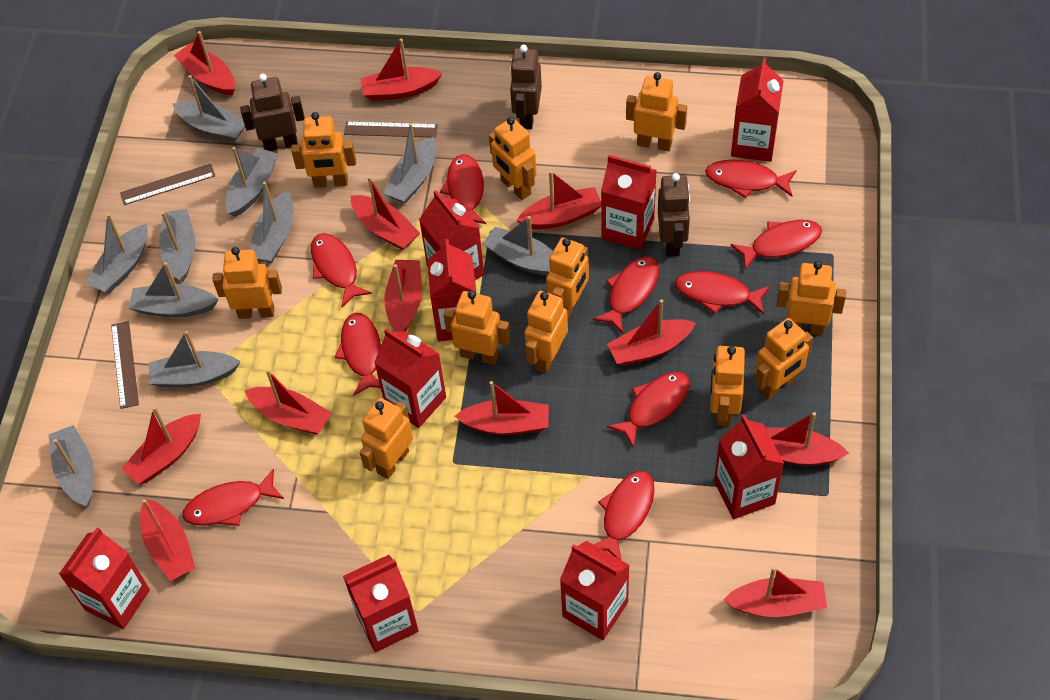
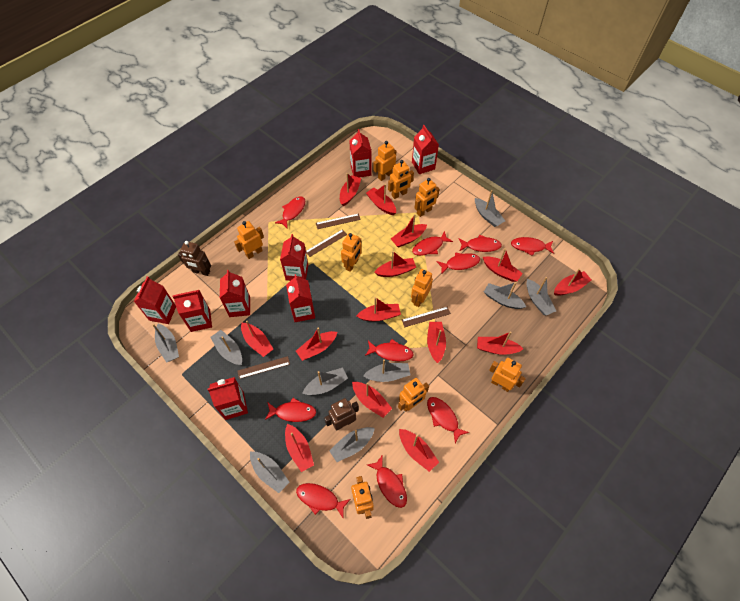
brown robot: [240,74,305,151] [510,45,542,130] [658,173,690,257] = 3 -> [178,241,211,276] [324,398,359,430] = 2
brown ruler: [111,321,139,409] [120,164,215,205] [344,121,438,138] = 3 -> [237,356,290,379] [306,229,347,257] [316,214,361,229] [402,307,451,327] = 4
grey boat: [49,425,94,506] [85,213,148,293] [128,262,218,318] [149,331,241,387] [159,209,195,282] [173,75,245,142] [225,147,278,217] [250,182,293,263] [383,123,437,203] [483,216,553,276] = 10 -> [152,324,179,362] [210,330,242,365] [250,452,290,493] [302,368,348,395] [329,427,375,462] [363,359,410,382] [475,190,505,227] [484,282,526,309] [526,277,556,315] = 9
orange robot: [212,247,282,319] [291,112,356,188] [360,398,413,479] [444,290,510,365] [489,117,537,200] [524,291,568,373] [546,237,589,318] [626,72,687,151] [710,346,745,426] [755,318,813,399] [776,261,846,335] = 11 -> [234,221,264,259] [341,233,362,272] [351,476,374,519] [373,141,396,181] [388,160,414,199] [398,378,429,412] [411,269,433,307] [415,178,440,217] [489,358,526,392] = 9
red boat: [121,407,201,484] [140,499,195,581] [174,31,235,95] [245,369,331,435] [350,176,420,250] [360,38,443,101] [385,260,422,332] [455,381,549,435] [516,171,601,229] [607,299,696,366] [723,567,827,617] [766,412,849,466] = 12 -> [241,321,273,357] [285,424,314,472] [296,327,337,361] [340,173,361,206] [352,382,392,418] [356,297,401,321] [366,184,396,215] [374,251,416,277] [391,214,427,248] [399,429,439,472] [427,322,446,363] [477,331,523,355] [483,248,523,282] [554,269,591,296] = 14
red carton: [59,527,150,629] [343,555,419,652] [374,328,446,428] [419,190,484,280] [427,239,477,341] [560,541,630,640] [601,155,657,250] [714,415,784,519] [731,58,783,162] = 9 -> [134,276,176,324] [172,290,212,332] [207,377,248,420] [220,270,250,317] [280,234,308,281] [286,274,315,322] [349,129,372,178] [412,125,439,174] = 8

